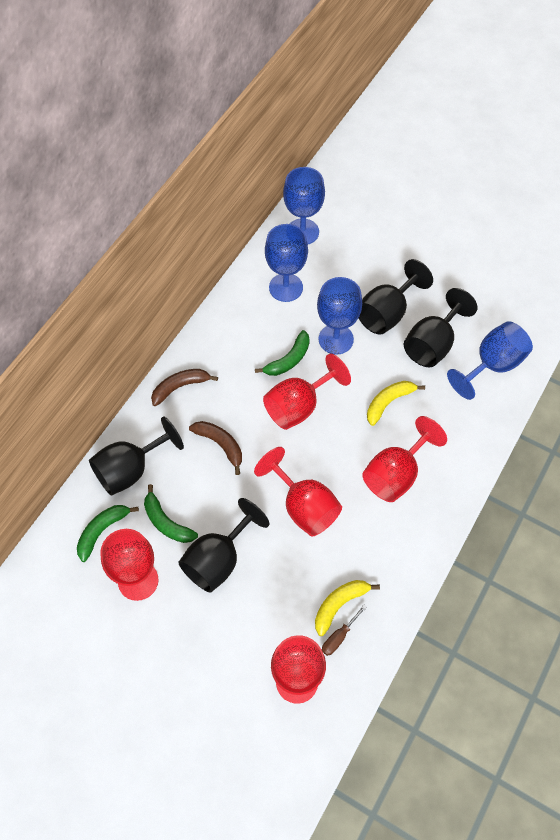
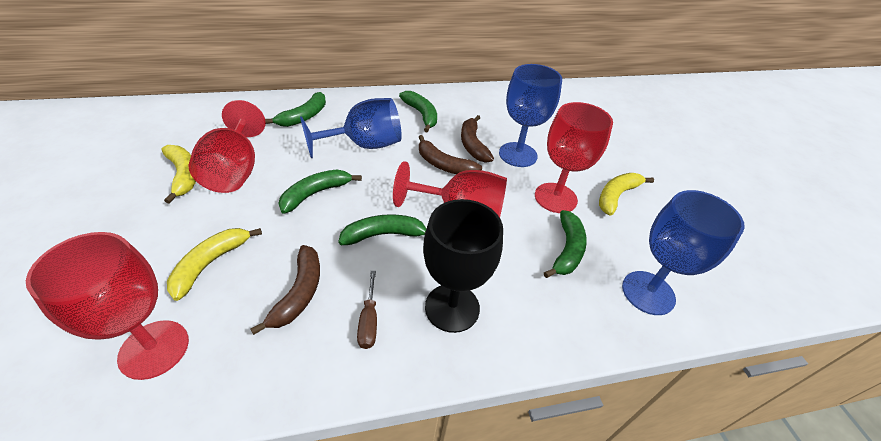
black goblet: [89,417,184,496] [178,498,269,592] [359,259,433,335] [404,288,478,367] = 4 -> [423,199,503,333] = 1
blue goblet: [265,224,308,302] [283,167,325,244] [317,277,362,355] [447,321,533,400] = 4 -> [300,98,402,158] [499,64,562,167] [622,190,745,315] = 3
brown banana: [151,369,218,406] [189,421,242,475] = 2 -> [250,245,320,335] [419,135,482,174] [461,115,494,163] = 3
green banana: [77,505,139,562] [144,484,198,543] [255,330,310,376] = 3 -> [265,92,326,127] [278,169,362,214] [338,214,426,245] [399,91,437,132] [544,210,587,278] = 5
red goblet: [100,529,159,601] [254,447,342,536] [263,354,351,430] [271,635,326,704] [362,416,447,502] = 5 -> [26,232,189,380] [188,100,266,193] [393,161,507,217] [535,102,613,213] = 4
yellow banana: [315,580,380,636] [367,381,425,426] = 2 -> [161,145,196,204] [167,228,262,301] [599,173,654,215] = 3

